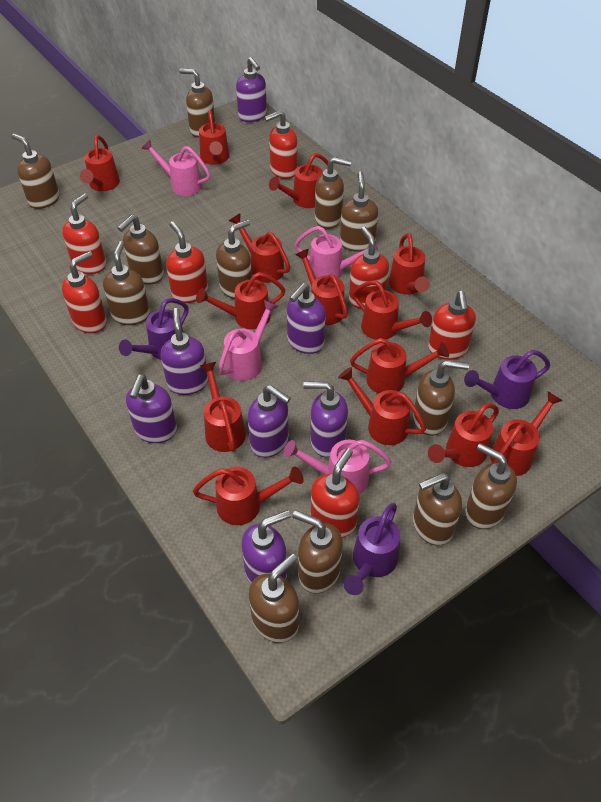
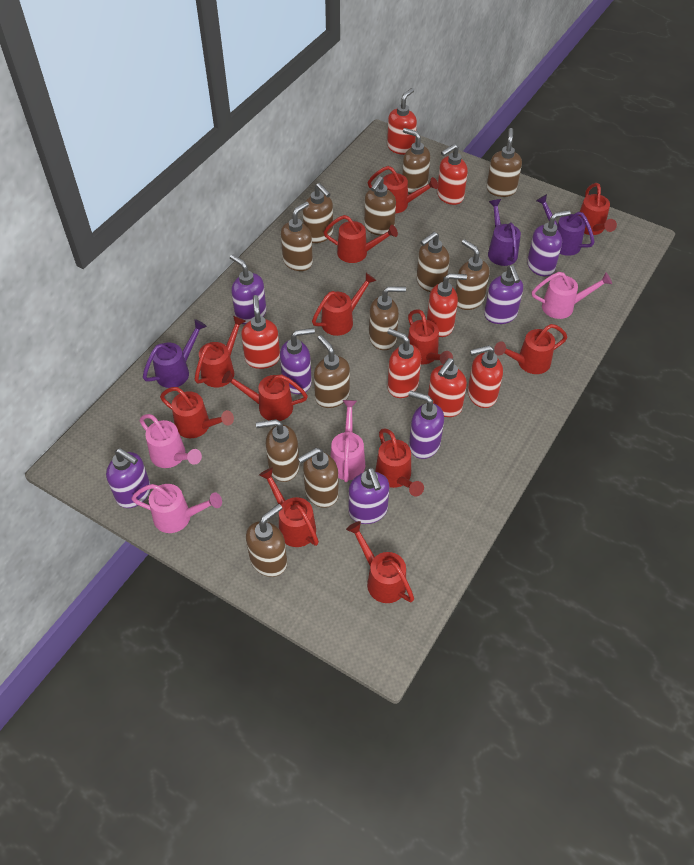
red watering can: [80,135,120,191] [193,466,304,525] [196,272,285,329] [199,110,229,165] [200,362,246,452] [229,213,290,283] [269,153,328,208] [295,249,348,325] [338,367,426,445] [350,338,449,393] [352,281,432,340] [389,233,430,294] [428,403,499,467] [490,391,563,476] = 14 -> [160,387,234,438] [194,316,246,387] [222,370,308,421] [259,468,319,547] [312,273,376,336] [324,215,398,263] [346,521,414,603] [367,166,438,213] [375,429,424,497] [408,309,453,365] [494,324,567,374] [578,183,617,235] = 12

